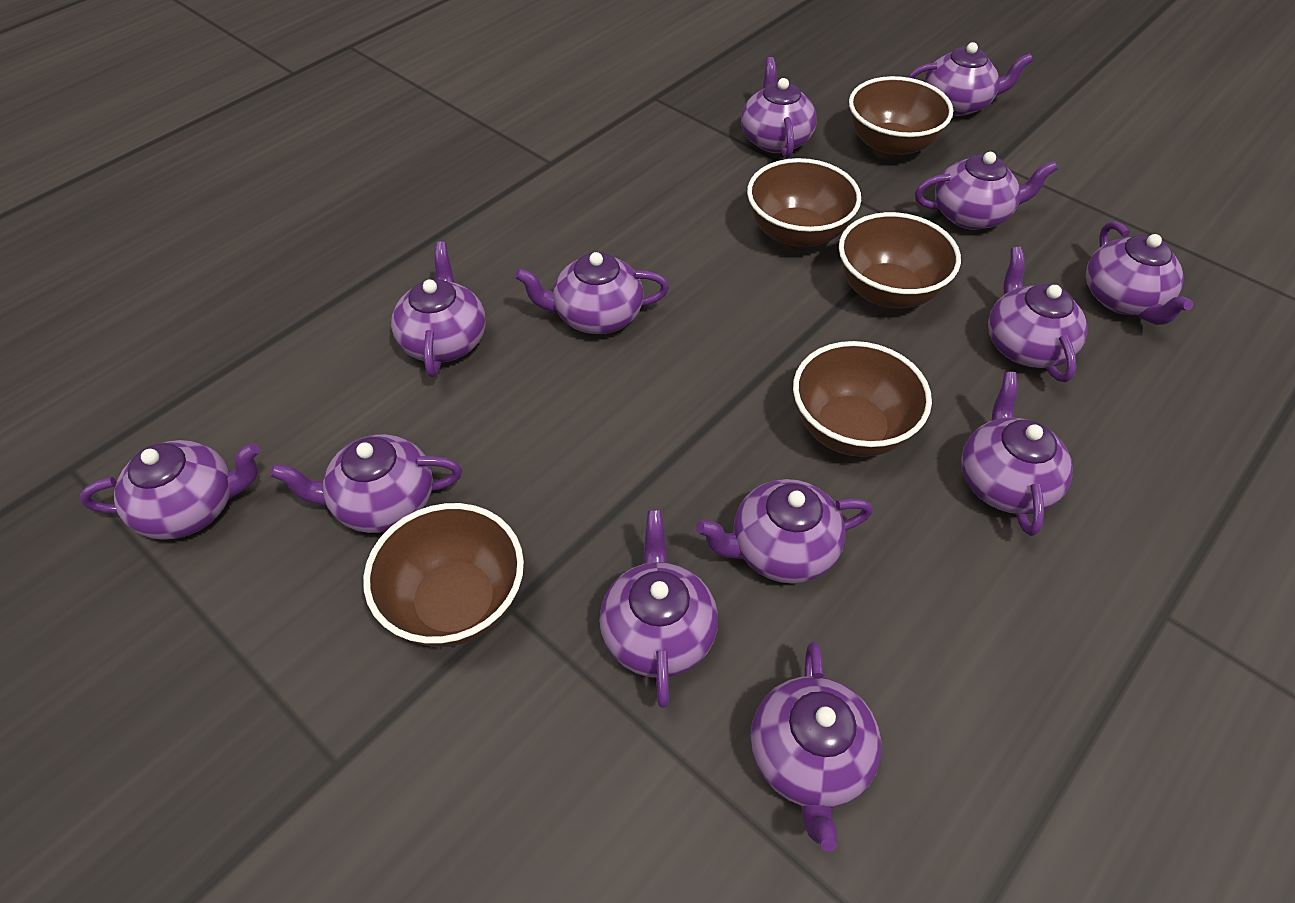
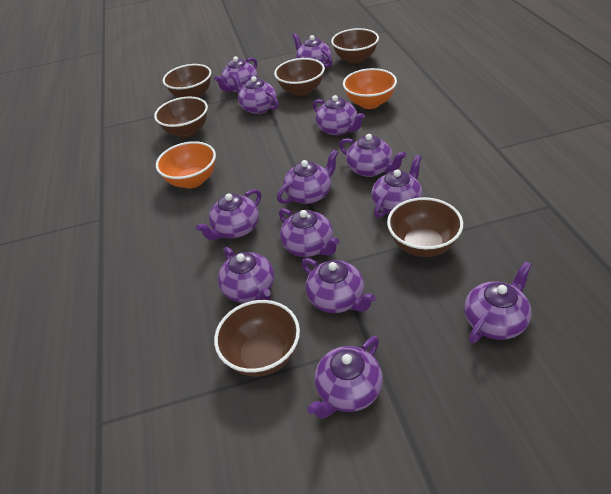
brown bowl: [363,503,524,647] [747,158,861,248] [793,341,932,457] [839,212,961,308] [849,76,953,158] = 5 -> [154,96,208,138] [163,64,211,98] [214,300,300,376] [274,58,325,96] [331,28,379,64] [387,197,463,257] = 6
orange bowl: none = 0 -> [156,141,216,188] [343,68,397,109] = 2

